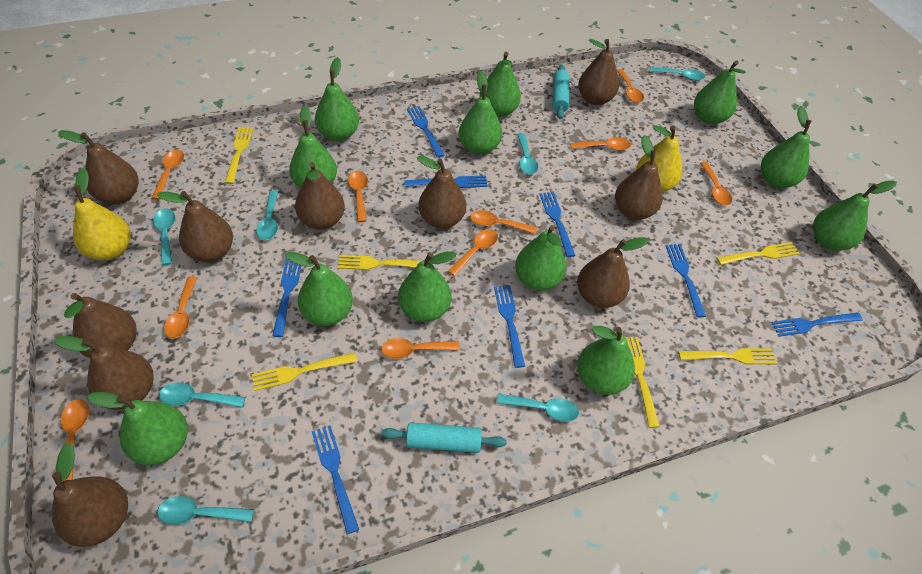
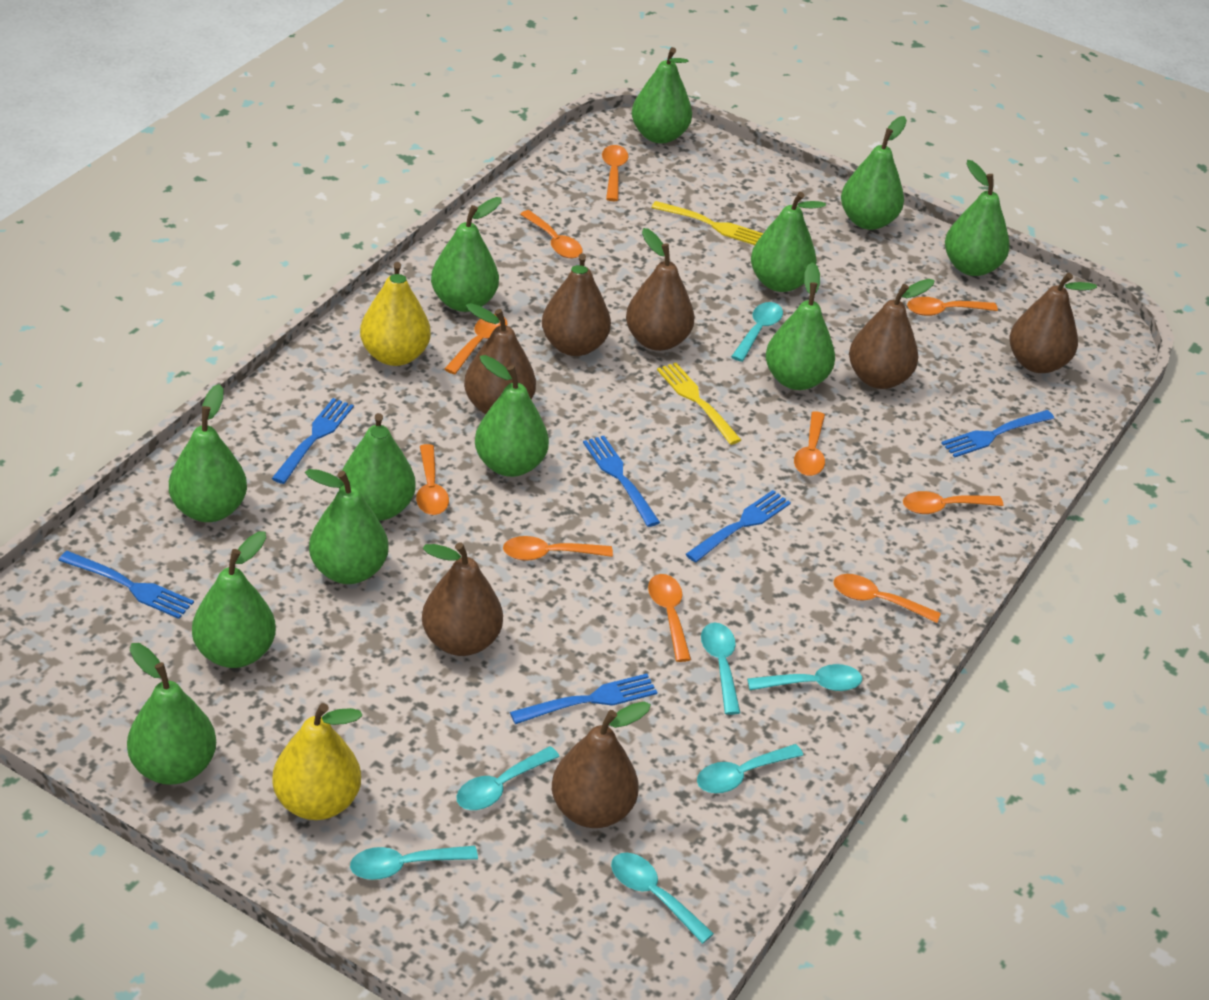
blue fork: [272,258,301,337] [311,425,359,534] [404,175,488,188] [407,106,445,158] [494,285,525,368] [539,192,576,257] [665,244,706,318] [771,312,863,337] = 8 -> [58,551,194,619] [271,398,354,484] [510,674,657,724] [583,436,660,527] [686,490,791,563] [941,410,1055,457] = 6
brown pear: [52,443,128,547] [54,336,154,410] [58,130,138,204] [64,293,137,358] [157,191,233,262] [295,162,345,230] [417,156,466,229] [577,237,649,308] [578,39,619,105] [615,135,663,220] = 10 -> [422,542,503,656] [464,303,536,414] [542,253,611,356] [552,701,651,828] [626,228,694,351] [849,279,935,389] [1010,273,1097,373] = 7
turquoise rolling pin: [381,422,507,453] [552,64,570,119] = 2 -> none = 0
yellow fork: [225,127,254,184] [252,353,357,391] [338,255,421,270] [625,337,660,428] [678,348,777,364] [716,242,800,265] = 6 -> [651,201,763,245] [657,363,741,445] = 2

